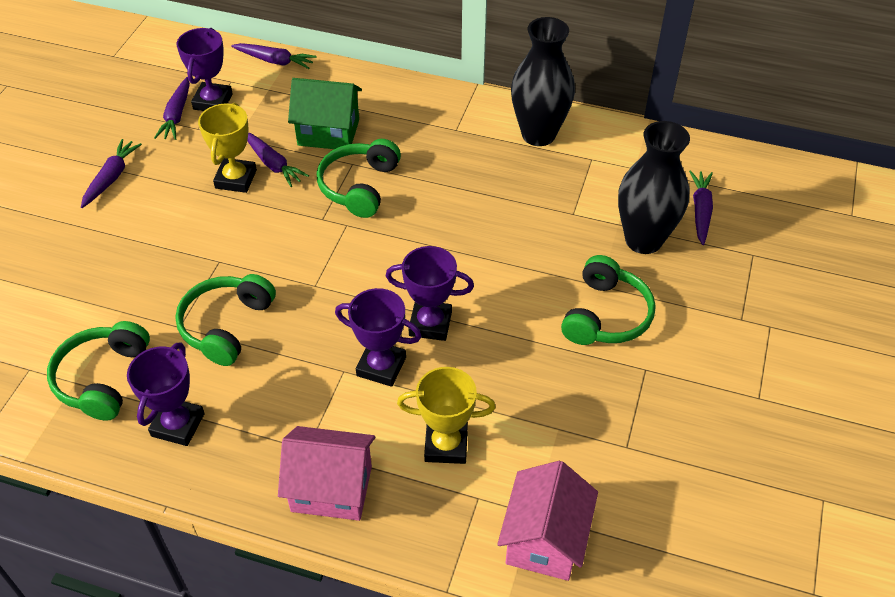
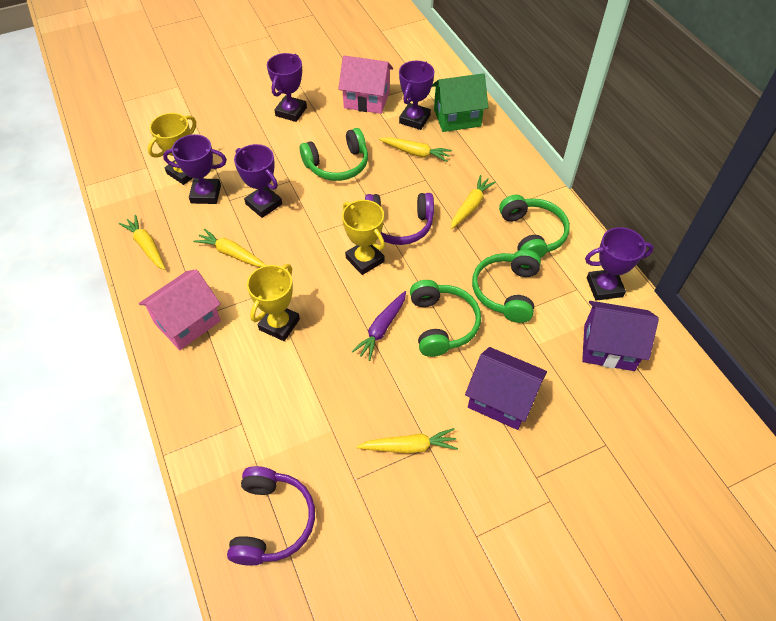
black vase: [511,17,575,146] [618,121,690,254] = 2 -> none = 0
purple carrot: [81,139,142,208] [154,77,190,140] [231,43,316,69] [247,133,309,187] [689,170,713,245] = 5 -> [351,291,406,361] = 1
purple headphones: none = 0 -> [227,466,315,566] [365,193,434,245] = 2
purple house: none = 0 -> [465,347,547,430] [582,301,659,371] = 2
purple trophy: [127,342,205,446] [177,28,233,111] [335,288,422,387] [386,246,474,341] = 4 -> [163,134,227,204] [234,144,282,218] [267,53,307,122] [399,61,435,130] [585,227,654,301] = 5
yellow carrot: none = 0 -> [119,215,166,270] [193,229,266,267] [357,428,458,453] [379,137,452,162] [451,175,496,229] = 5
yellow trophy: [198,102,257,193] [397,367,496,464] = 2 -> [148,113,196,185] [247,264,300,341] [342,200,385,275] = 3

